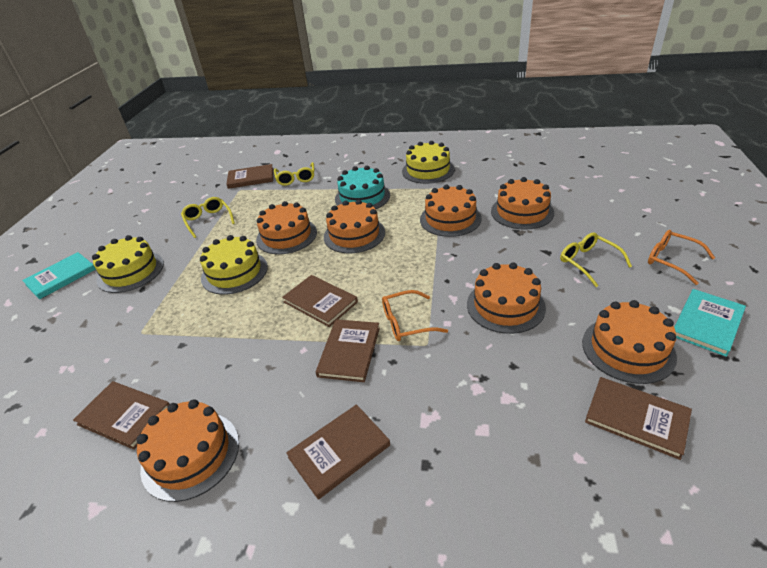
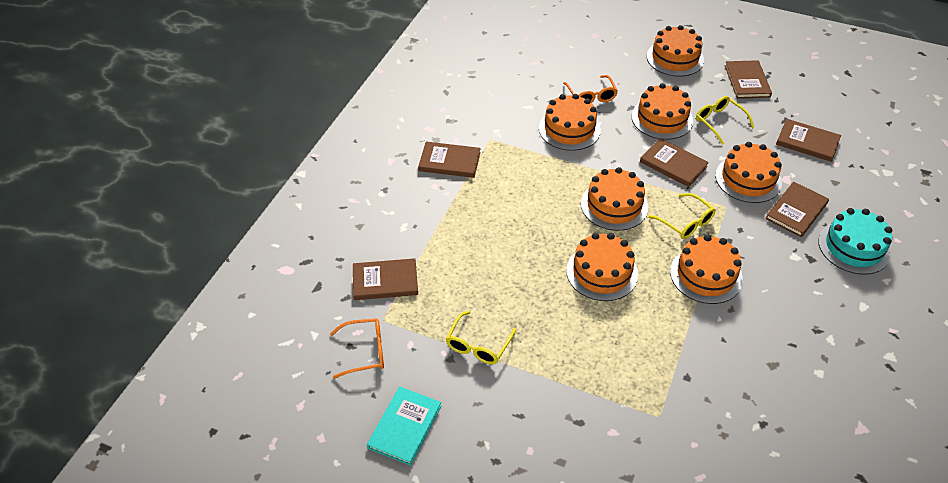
turquoise book: [22,252,96,299] [674,289,746,357] = 2 -> [367,386,441,466] = 1
yellow cake: [92,235,164,293] [200,235,268,295] [402,141,455,184] = 3 -> none = 0

